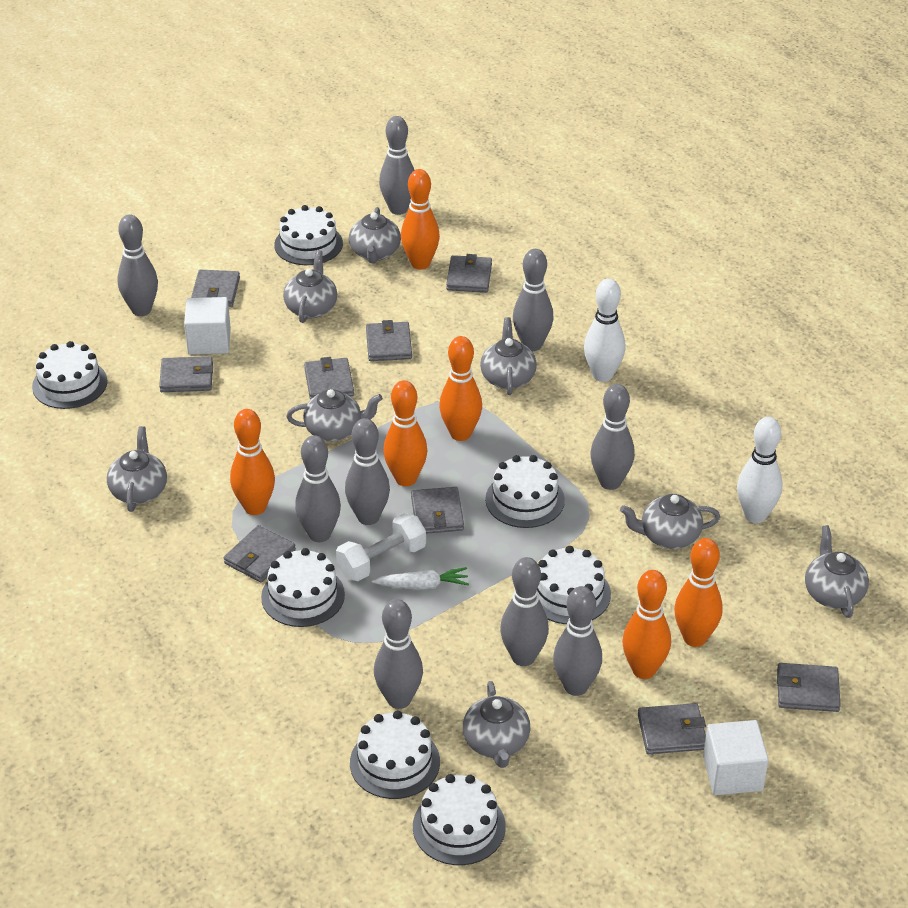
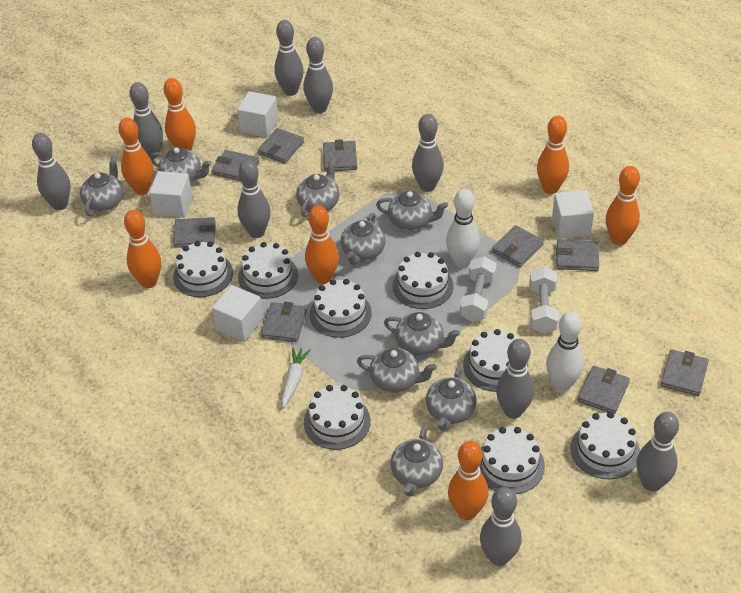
grey teapot: [107,426,167,512] [283,250,337,323] [286,389,383,441] [349,207,401,263] [463,681,530,768] [480,317,537,395] [620,494,720,549] [805,525,869,618] = 8 -> [80,156,124,216] [150,147,212,182] [296,158,340,217] [341,213,385,265] [357,348,437,393] [376,191,448,231] [384,312,460,356] [390,426,443,497] [426,366,477,431] = 9
orange bowling pin: [230,409,275,515] [383,380,427,486] [401,169,440,270] [439,336,482,441] [622,570,671,679] [674,538,723,647] = 6 -> [118,118,153,195] [124,210,161,288] [164,78,196,151] [305,205,339,284] [448,441,488,520] [537,115,569,194] [606,166,640,245] = 7
white cake: [32,341,107,409] [261,548,345,627] [274,205,343,265] [350,711,440,799] [413,774,506,865] [485,455,565,528] [537,546,611,624] = 7 -> [173,241,233,297] [238,242,298,299] [304,385,371,450] [310,279,372,338] [393,252,454,309] [463,329,528,392] [479,427,545,494] [571,412,640,479] = 8
white cube: [184,297,231,355] [703,720,769,795] = 2 -> [149,171,193,218] [212,285,263,342] [237,91,279,137] [552,190,594,239] = 4
white dumbbell: [336,513,426,581] = 1 -> [460,256,497,322] [529,267,559,334] = 2

